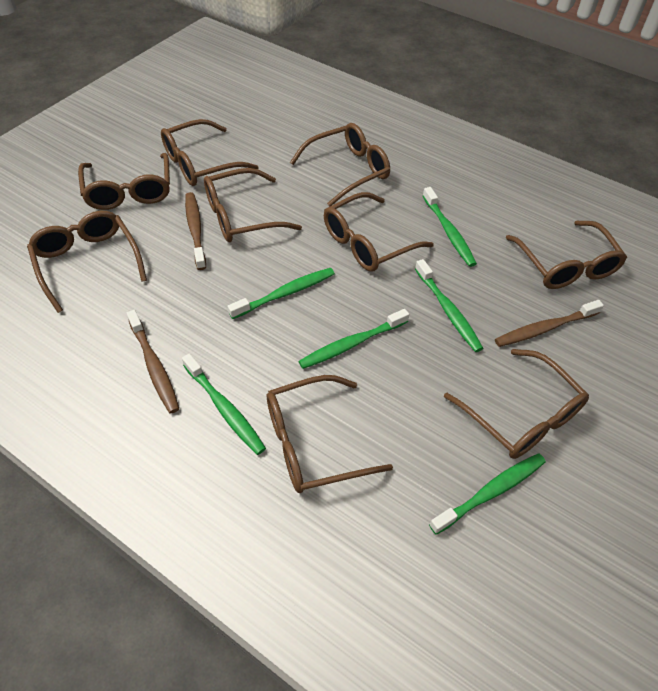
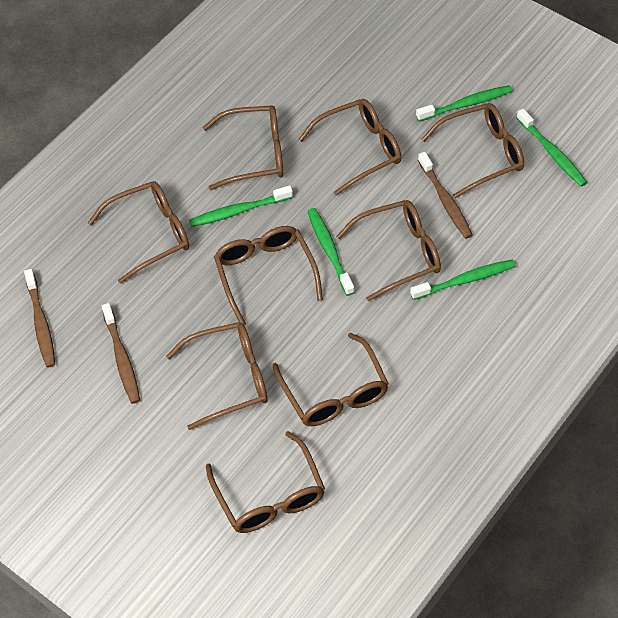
green toothbrush: [182,353,266,455] [227,268,335,319] [298,309,409,369] [415,259,483,352] [423,187,477,267] [429,453,546,535] = 6 -> [189,185,293,227] [307,208,355,296] [410,259,516,300] [416,85,513,121] [516,109,587,187] = 5

